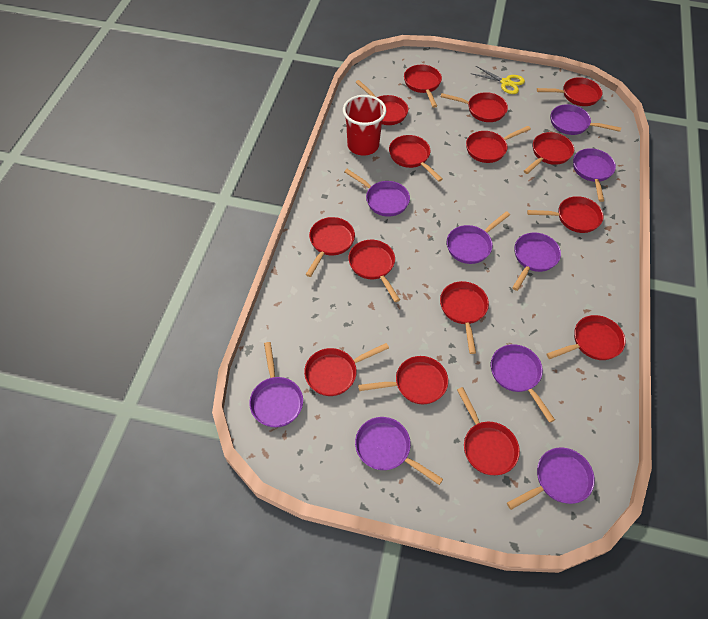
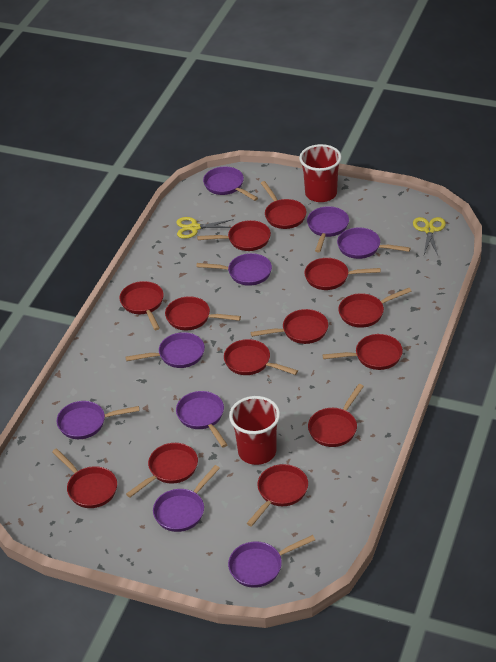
red cup: [343,95,386,156] = 1 -> [229,396,280,465] [299,144,342,202] = 2
red pan: [304,343,389,396] [305,217,355,277] [349,240,400,302] [355,80,408,125] [358,356,448,404] [389,135,443,182] [404,65,442,108] [440,281,489,354] [441,92,508,122] [457,387,520,475] [466,126,531,163] [524,132,574,174] [527,196,604,233] [537,77,602,106] [546,315,625,360] = 15 -> [52,448,117,508] [119,281,164,330] [126,443,198,497] [165,296,241,330] [197,220,271,251] [224,339,298,375] [247,464,308,526] [251,309,328,344] [261,181,306,229] [304,258,381,290] [308,384,364,447] [322,334,403,370] [338,288,411,328] = 13
yellow scissors: [473,66,525,94] = 1 -> [176,217,234,239] [413,217,446,255] = 2

